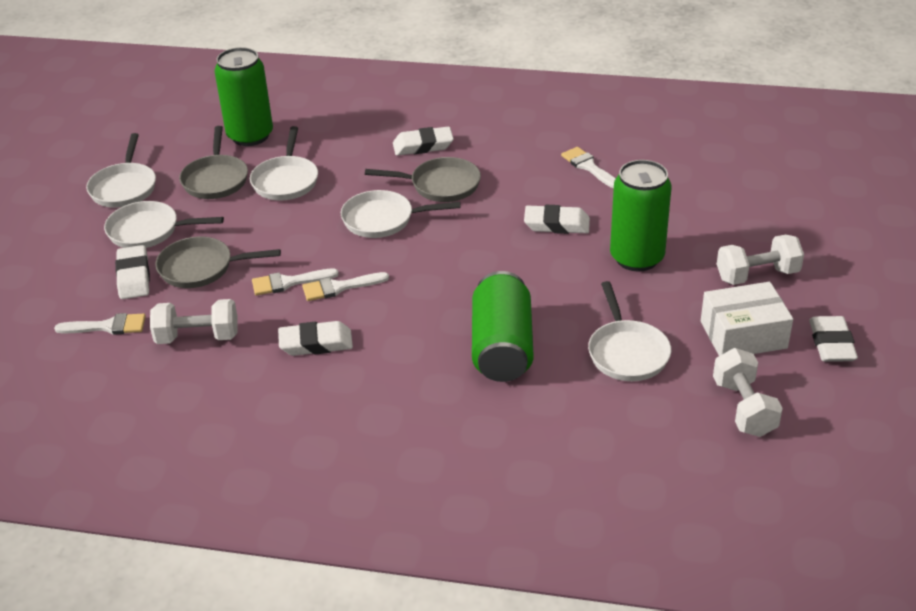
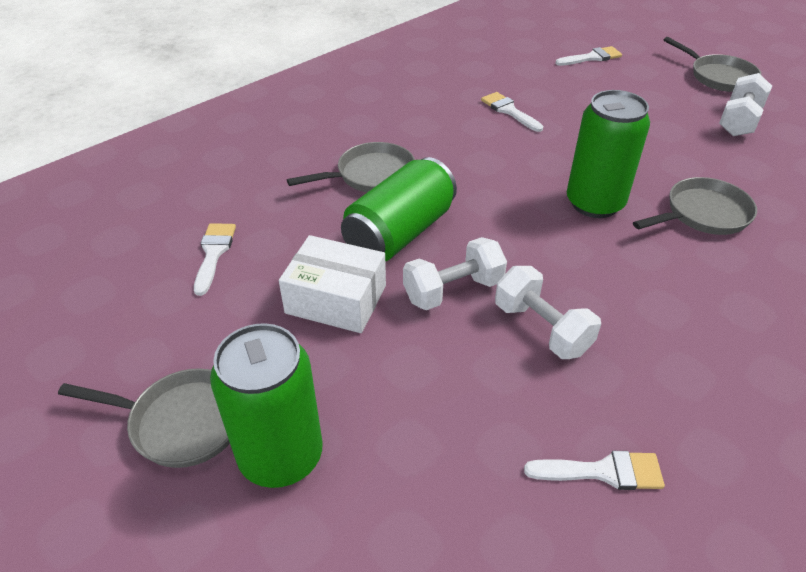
grey pan: [155,236,281,288] [179,126,248,199] [365,157,481,202] = 3 -> [58,368,230,468] [287,142,415,192] [633,177,757,235] [663,37,761,92] = 4
white eraser: [115,245,150,299] [278,321,353,356] [393,127,454,156] [524,205,590,234] [809,316,858,362] = 5 -> none = 0
white pan: [86,133,156,208] [104,201,224,248] [250,126,318,201] [341,190,461,238] [588,281,671,381] = 5 -> none = 0

